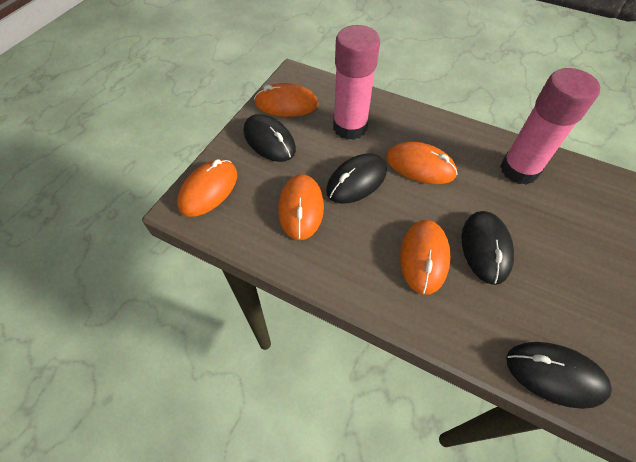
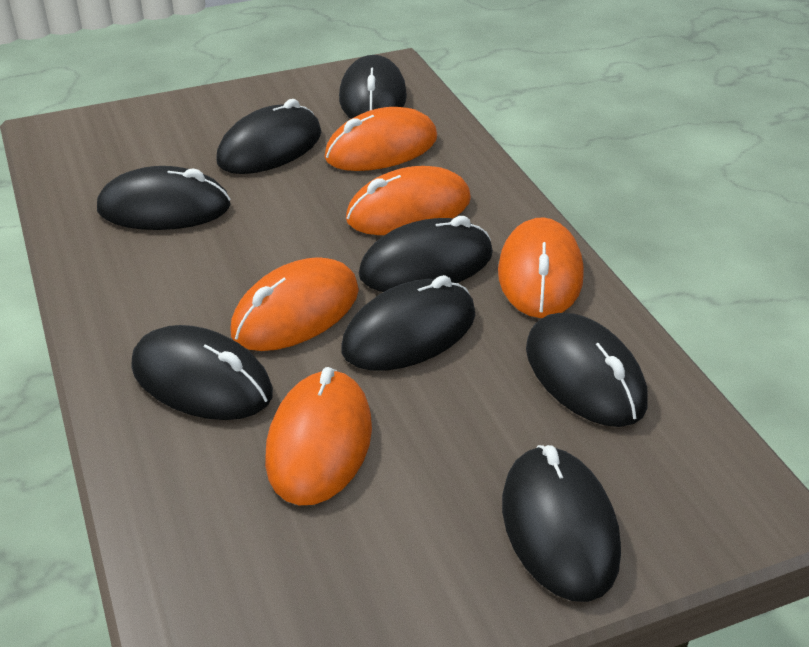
black mouse: [244,114,296,162] [326,153,387,204] [461,211,514,285] [506,342,612,409] = 4 -> [97,166,231,230] [131,325,273,420] [216,99,321,174] [339,55,407,119] [341,275,475,371] [359,216,493,292] [502,445,621,602] [526,313,648,427] = 8
pink glue stick: [333,25,380,140] [500,68,600,185] = 2 -> none = 0

